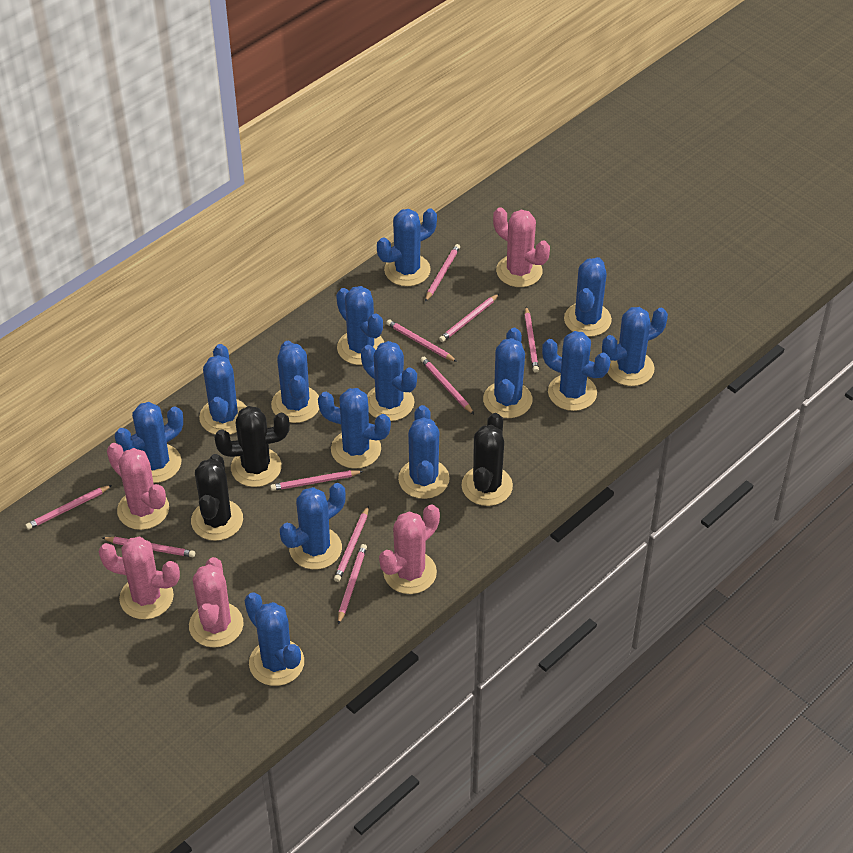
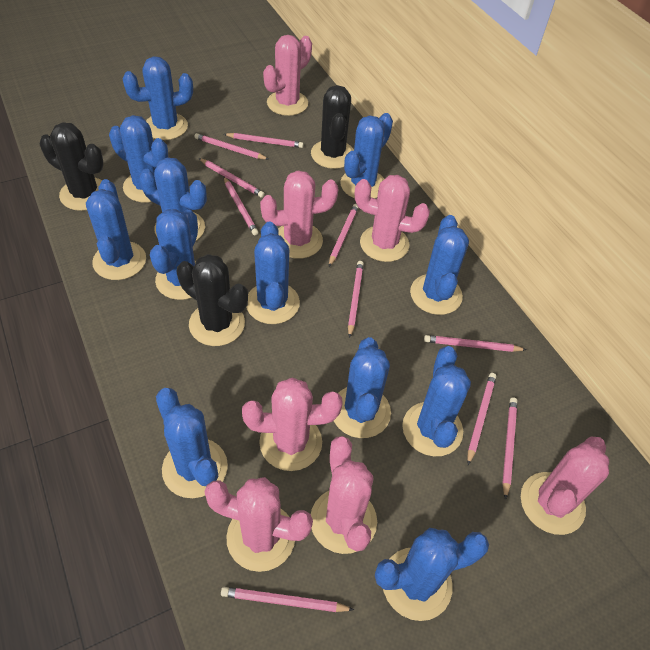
blue cactus: [115,402,183,483] [199,344,247,435] [245,592,304,686] [271,341,319,423] [280,483,346,570] [318,388,391,469] [336,286,384,365] [361,341,417,421] [377,208,437,286] [398,405,450,499] [483,328,532,418] [542,331,610,411] [564,257,612,337] [602,307,668,386] = 14 -> [86,179,146,280] [109,115,168,202] [123,56,193,140] [139,157,207,241] [150,209,198,300] [156,388,228,498] [246,222,300,324] [334,337,391,438] [340,113,393,199] [375,528,489,621] [402,346,471,456] [410,215,469,315] = 12
pink cactus: [98,537,180,619] [107,443,169,530] [189,557,244,648] [379,505,440,594] [493,207,550,287] = 5 -> [204,477,313,572] [242,378,343,471] [260,170,338,259] [263,35,312,116] [311,436,377,554] [355,175,430,262] [521,436,609,535] = 7

